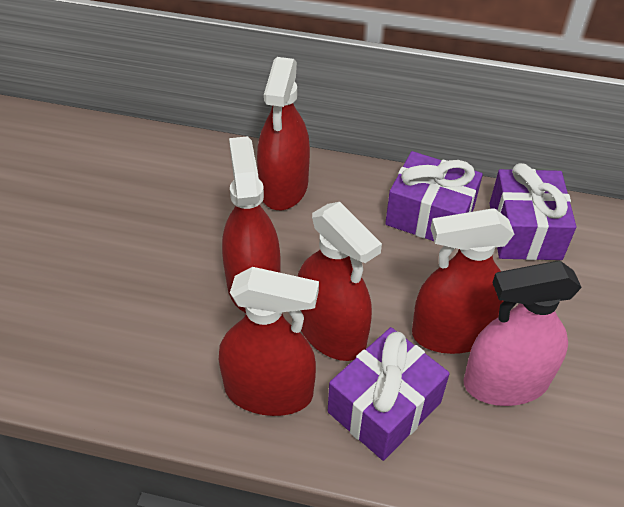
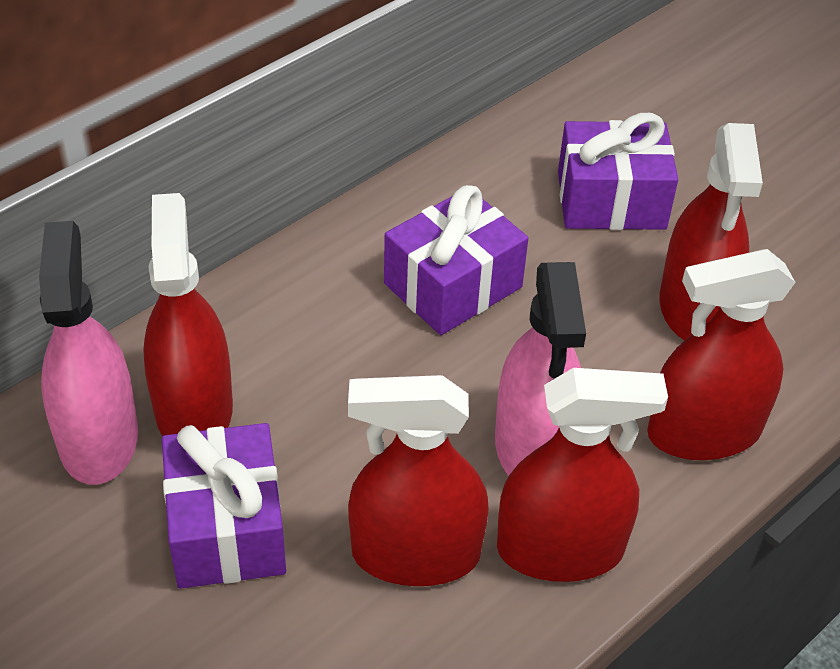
pink spray bottle: [463,261,582,406] = 1 -> [39,221,138,485] [495,262,586,476] = 2

